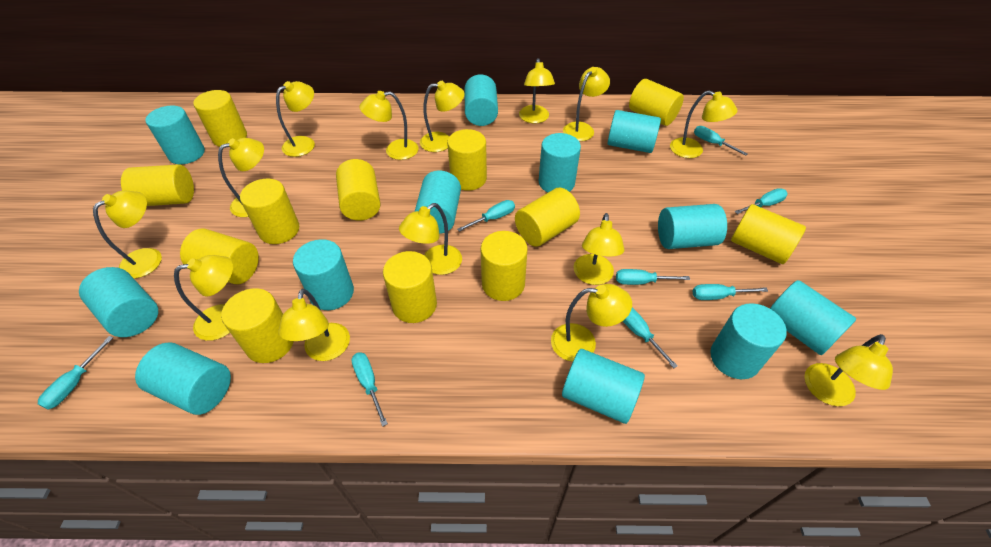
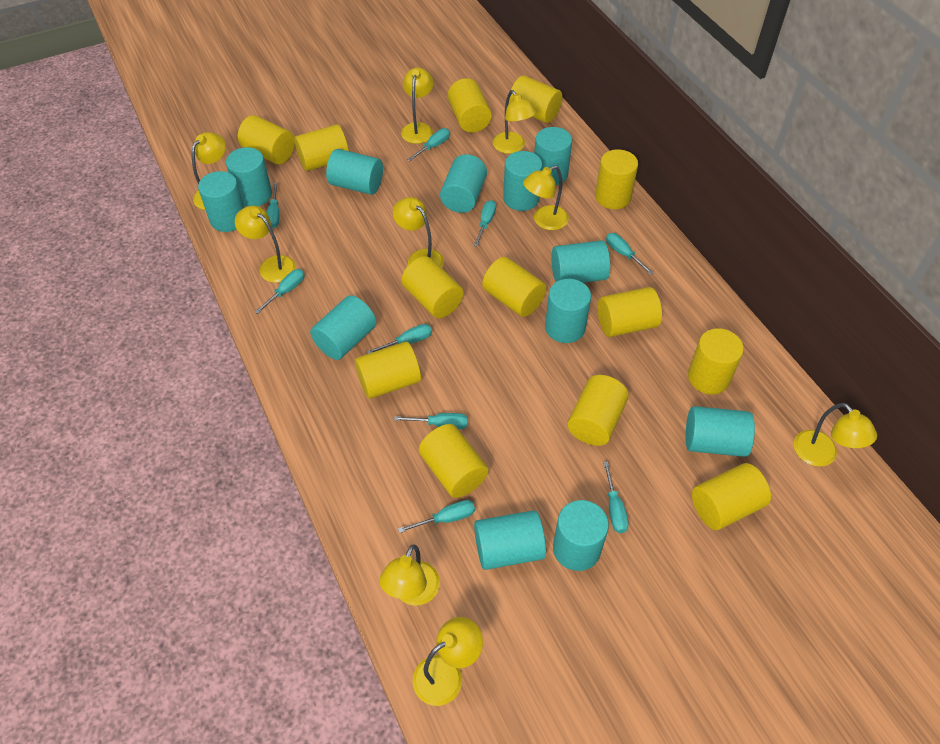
turquoise screwdriver: [38,336,113,410] [351,352,388,427] [457,200,515,232] [616,269,690,285] [623,308,678,368] [693,284,768,300] [694,126,748,155] [735,188,788,214] = 8 -> [255,269,305,314] [267,182,279,228] [366,324,432,354] [394,413,468,429] [398,500,475,533] [407,128,450,161] [474,200,496,247] [603,461,629,533] [606,233,654,275] = 9
yellow cylinder: [121,164,194,206] [180,228,259,284] [193,90,247,147] [221,288,294,363] [240,179,299,244] [336,159,381,220] [383,251,437,323] [447,129,487,191] [481,231,528,301] [515,188,580,247] [629,79,684,126] [731,204,806,264] = 12 -> [238,115,295,165] [294,124,349,171] [355,342,421,399] [401,256,464,318] [419,424,489,498] [448,78,492,133] [482,257,546,317] [509,75,562,123] [567,375,629,446] [595,149,638,209] [598,287,662,337] [688,328,744,394] [692,463,771,530] = 13
yellow lamp: [93,191,162,279] [174,255,233,341] [218,138,264,217] [276,81,315,157] [278,289,350,361] [359,91,419,160] [399,203,462,275] [420,81,465,152] [519,58,555,123] [551,284,632,362] [563,67,610,141] [574,213,624,285] [670,91,738,158] [804,334,893,406] = 14 -> [192,132,226,210] [235,206,296,283] [380,544,440,606] [393,197,444,268] [401,68,433,144] [413,617,483,706] [493,90,536,154] [523,165,569,230] [794,403,877,467] = 9

